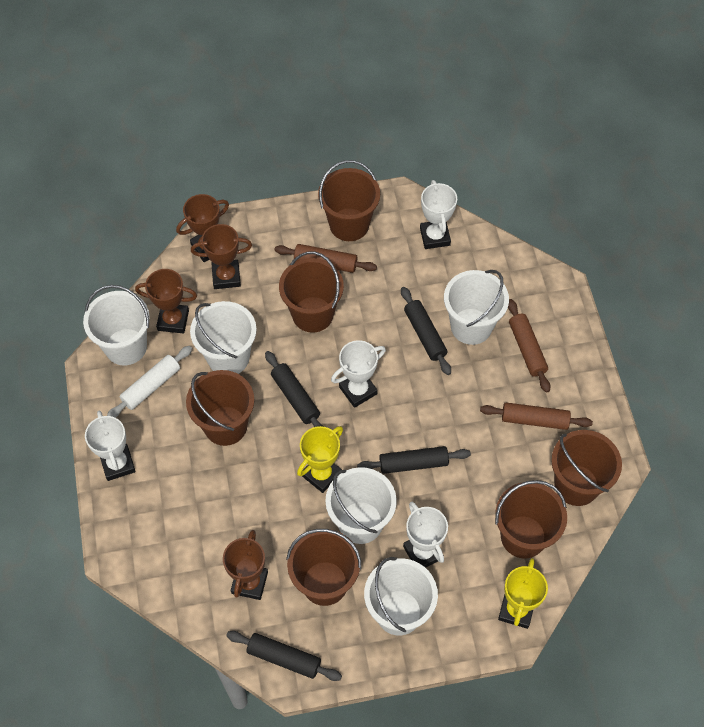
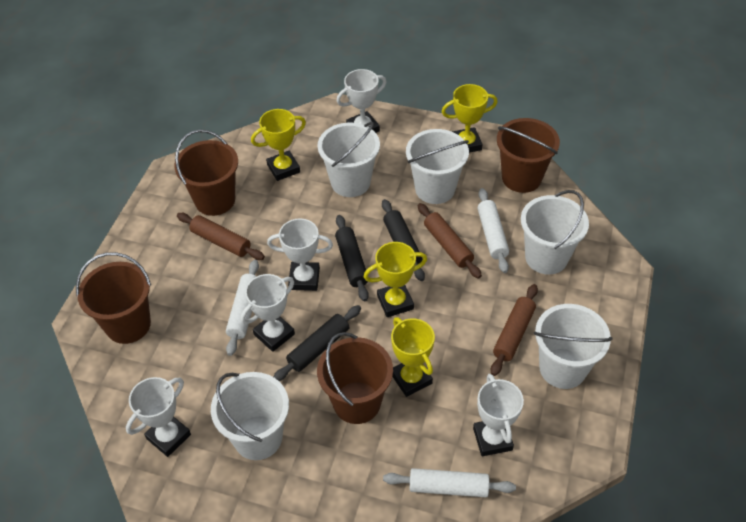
black rolling pin: [226,631,342,681] [265,351,324,427] [357,446,471,474] [401,287,451,375] = 4 -> [273,305,361,381] [335,215,369,301] [382,199,425,281] = 3
brown bucket: [186,370,254,446] [279,251,344,333] [286,529,361,606] [318,160,380,241] [495,480,567,559] [551,430,622,506] = 6 -> [76,252,151,344] [174,130,238,216] [317,332,393,424] [497,118,560,193] = 4
brown trophy: [135,269,197,333] [176,194,229,262] [191,224,252,289] [223,530,268,600] = 4 -> none = 0
white rolling pin: [107,346,192,418] = 1 -> [226,260,259,356] [383,468,516,497] [478,188,509,273] = 3
white trophy: [85,411,136,481] [331,340,386,408] [403,501,448,568] [420,180,457,249] = 4 -> [126,377,191,457] [241,274,295,352] [267,218,333,291] [336,69,387,133] [473,374,524,456] = 5
yellow trophy: [297,426,343,493] [498,558,548,629] = 2 -> [251,109,306,181] [364,242,427,317] [391,317,435,397] [442,84,498,153] = 4

